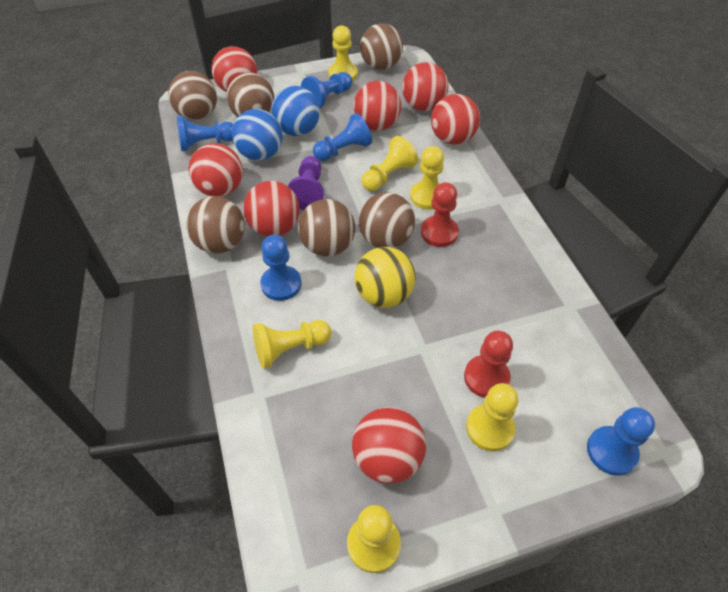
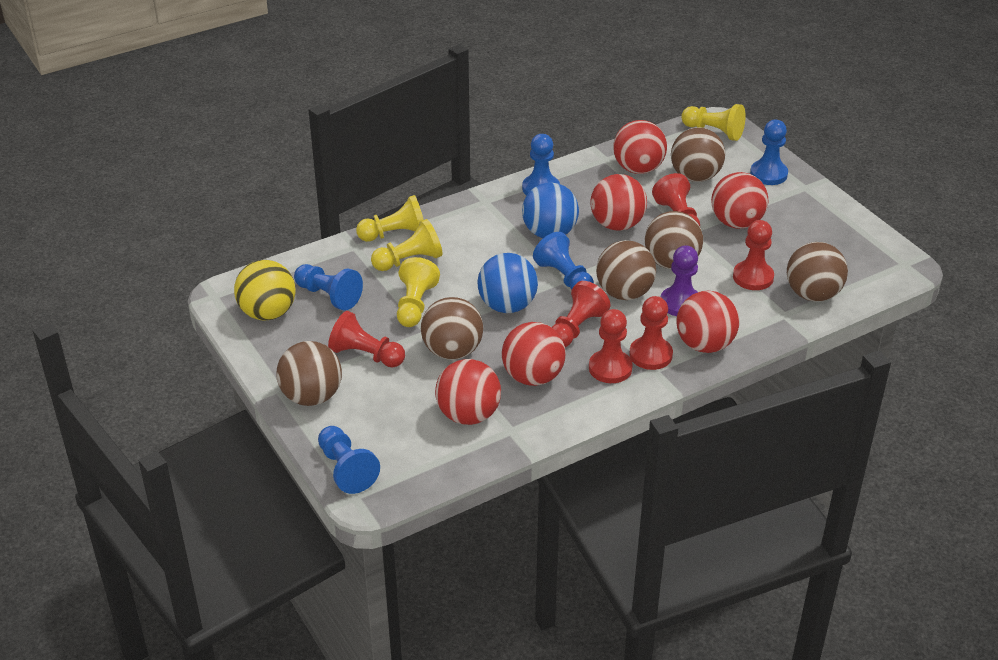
red ball: [189,143,243,197] [211,46,257,92] [243,181,300,237] [352,407,426,484] [354,81,401,131] [402,62,449,111] [431,94,480,145] = 7 -> [435,359,501,425] [502,322,565,386] [591,174,647,231] [613,120,667,174] [676,291,739,353] [711,172,768,229] = 6
red pawn: [421,182,459,247] [464,331,513,398] = 2 -> [328,311,405,367] [552,281,610,347] [589,309,633,383] [629,296,673,370] [652,173,700,226] [733,220,774,290] = 6
yellow pawn: [253,320,331,369] [328,25,358,81] [347,505,401,573] [361,136,418,191] [410,146,444,210] [466,383,519,451] = 6 -> [356,195,424,242] [371,219,443,271] [397,257,440,327] [681,104,746,141] = 4

